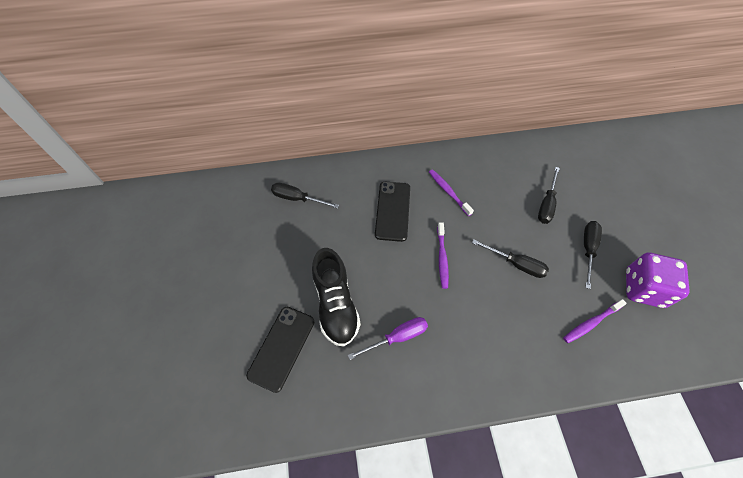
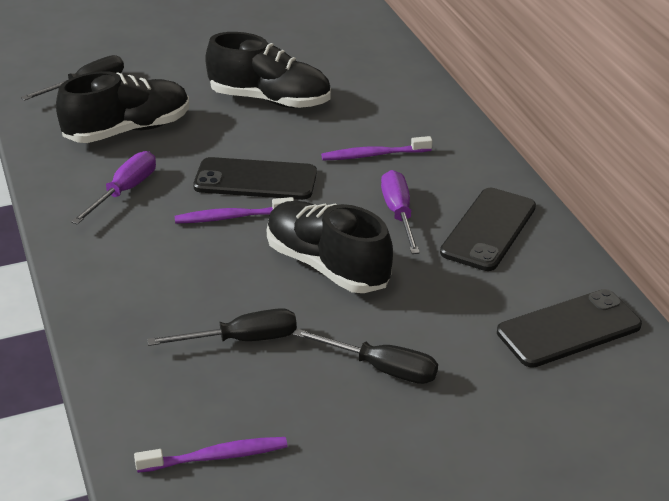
black phone: [246,307,314,393] [375,182,410,242] = 2 -> [193,157,317,200] [440,188,536,271] [497,289,642,368] = 3
black screwdriver: [271,182,339,209] [472,239,549,278] [538,167,560,224] [584,221,602,289] = 4 -> [21,55,124,101] [147,308,297,346] [293,329,438,384] = 3
black shoe: [312,248,361,347] = 1 -> [56,71,189,143] [205,32,331,108] [267,201,393,293] = 3
purple dice: [626,253,690,308] = 1 -> none = 0
purple screwdriver: [348,317,428,360] = 1 -> [71,151,156,225] [381,170,420,254] = 2

